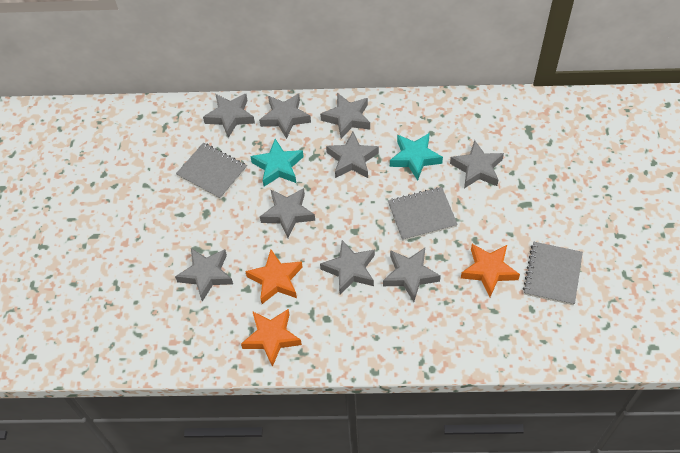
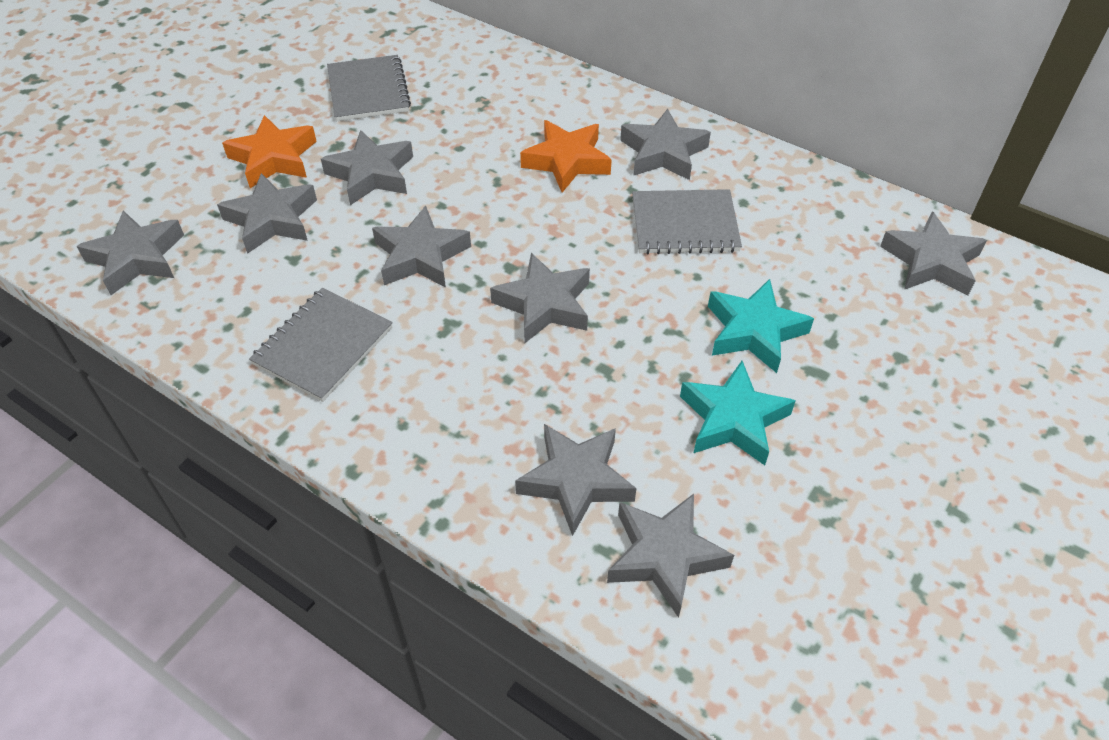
orange star: [241,309,302,367] [245,250,303,304] [461,244,520,297] = 3 -> [222,115,317,188] [520,120,612,193] = 2

